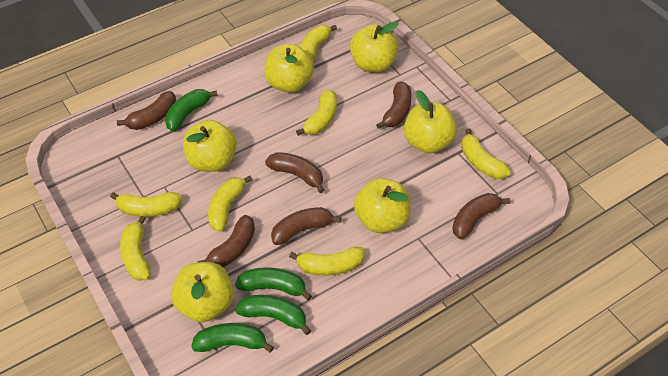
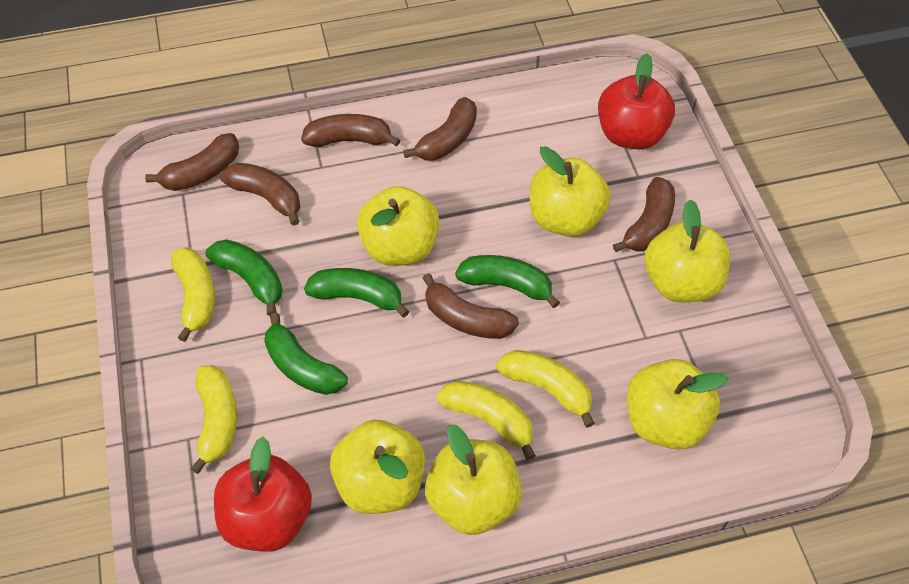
red apple: none = 0 -> [214,436,312,552] [598,53,675,149] = 2
yellow banana: [110,192,182,217] [120,216,151,281] [208,175,252,232] [289,247,365,276] [296,89,337,136] [300,25,337,62] [461,128,511,179] = 7 -> [171,247,215,342] [191,365,237,474] [437,381,536,460] [496,350,595,428] = 4

